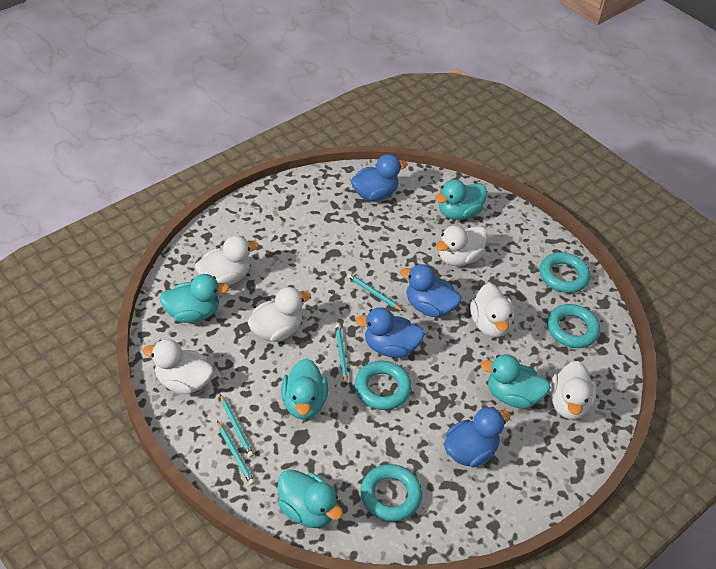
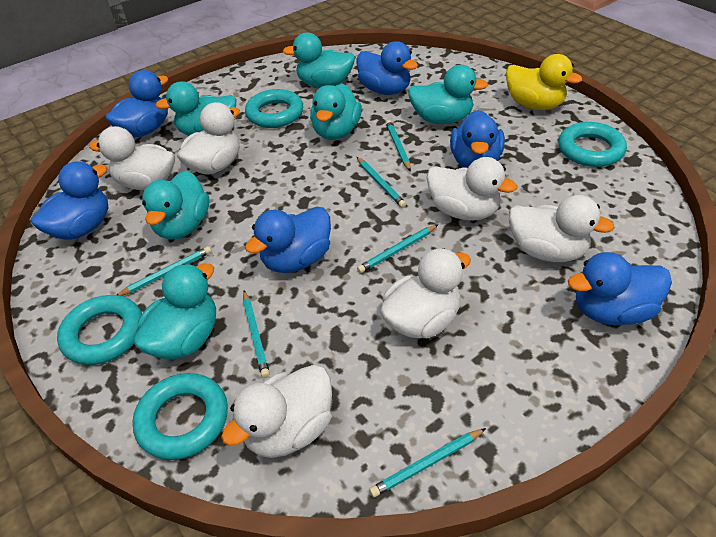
blue duck: [351,154,408,201] [356,307,425,358] [400,264,462,317] [444,407,511,468] = 4 -> [31,161,108,240] [105,70,168,137] [245,207,331,273] [357,41,418,95] [450,110,505,168] [568,252,672,325] = 6
turquoise duck: [159,274,229,323] [278,469,343,528] [281,358,328,420] [435,179,487,220] [481,354,551,408] = 5 -> [134,263,216,359] [142,171,209,239] [155,81,237,136] [283,32,355,88] [310,84,362,140] [408,65,488,124] = 6
turquoise pencil: [217,421,255,485] [220,394,254,458] [335,324,348,386] [347,273,403,311] = 4 -> [117,246,211,296] [243,291,270,378] [357,157,406,208] [357,225,438,273] [369,428,486,498] [386,120,411,172] = 6
yellow duck: none = 0 -> [506,54,582,110] = 1

